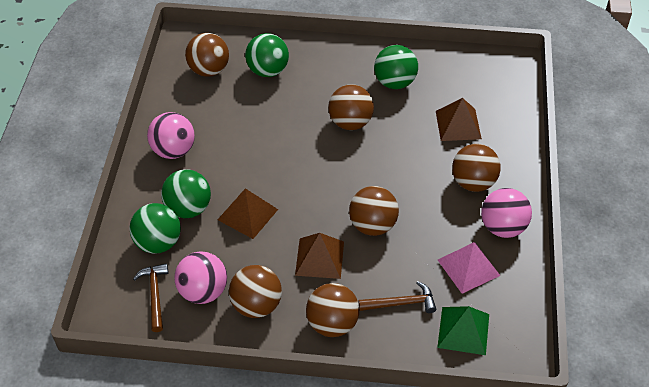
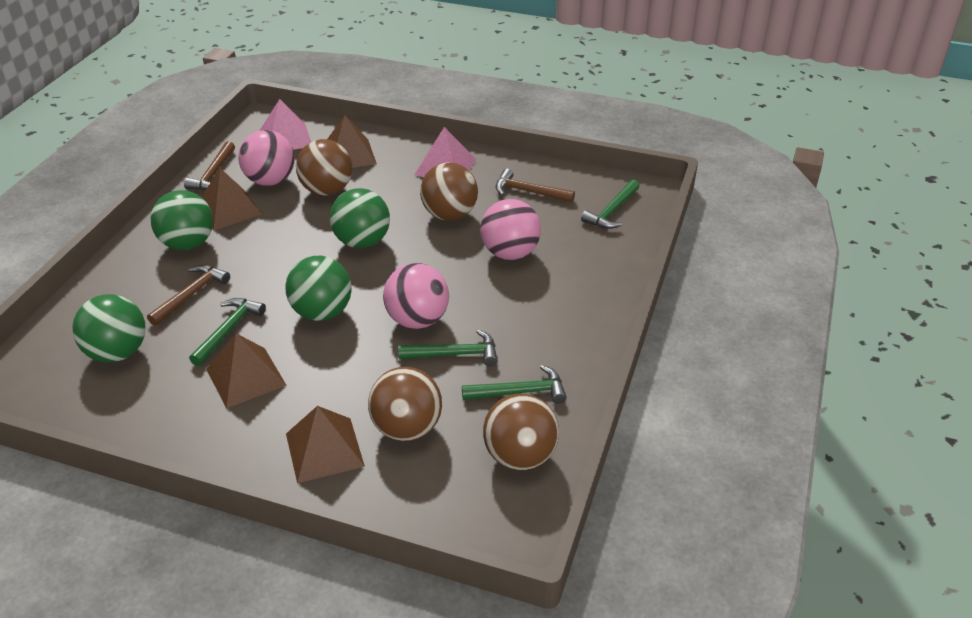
brown ball: [185,33,229,77] [229,265,282,318] [306,283,359,337] [328,84,374,130] [349,186,399,236] [452,144,501,192] = 6 -> [296,139,352,196] [368,367,442,441] [420,162,478,221] [483,394,559,470] = 4
brown hammer: [133,263,168,332] [358,281,436,313] = 2 -> [147,265,230,326] [184,141,235,191] [496,169,575,202] = 3
brown pyramid: [218,188,278,239] [295,233,344,279] [436,98,482,141] = 3 -> [201,168,263,231] [206,334,287,408] [286,406,365,483] [328,115,377,168] = 4
green hammer: none = 0 -> [189,298,266,366] [398,330,498,366] [462,365,567,404] [581,180,640,229] = 4
green pyramid: [437,306,489,355] = 1 -> none = 0
pink pyramid: [438,242,500,294] = 1 -> [259,99,311,150] [414,127,477,177] = 2

